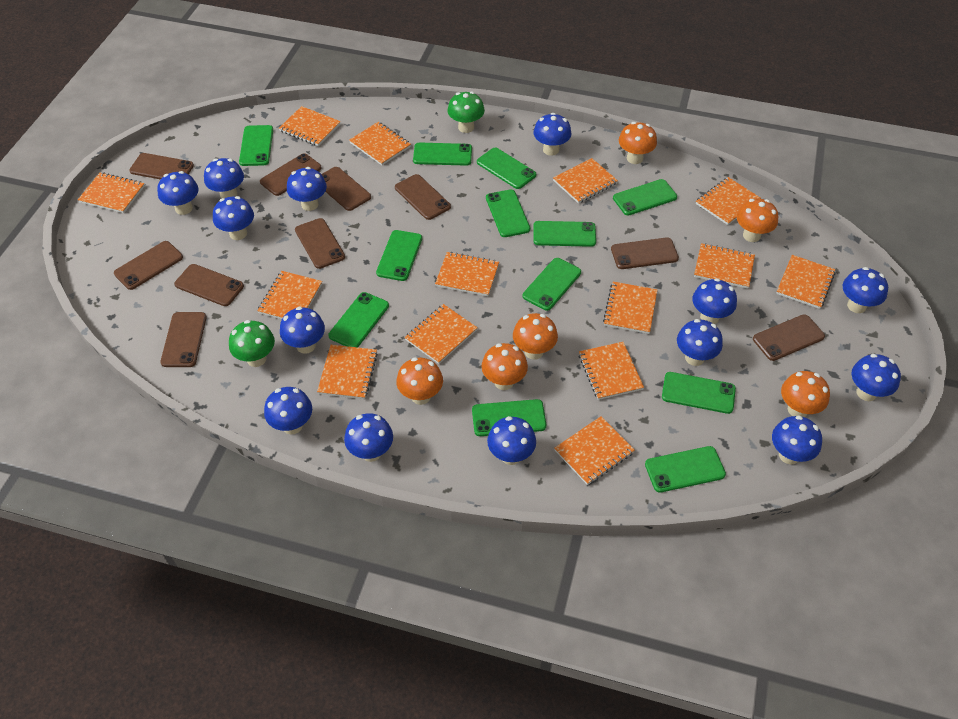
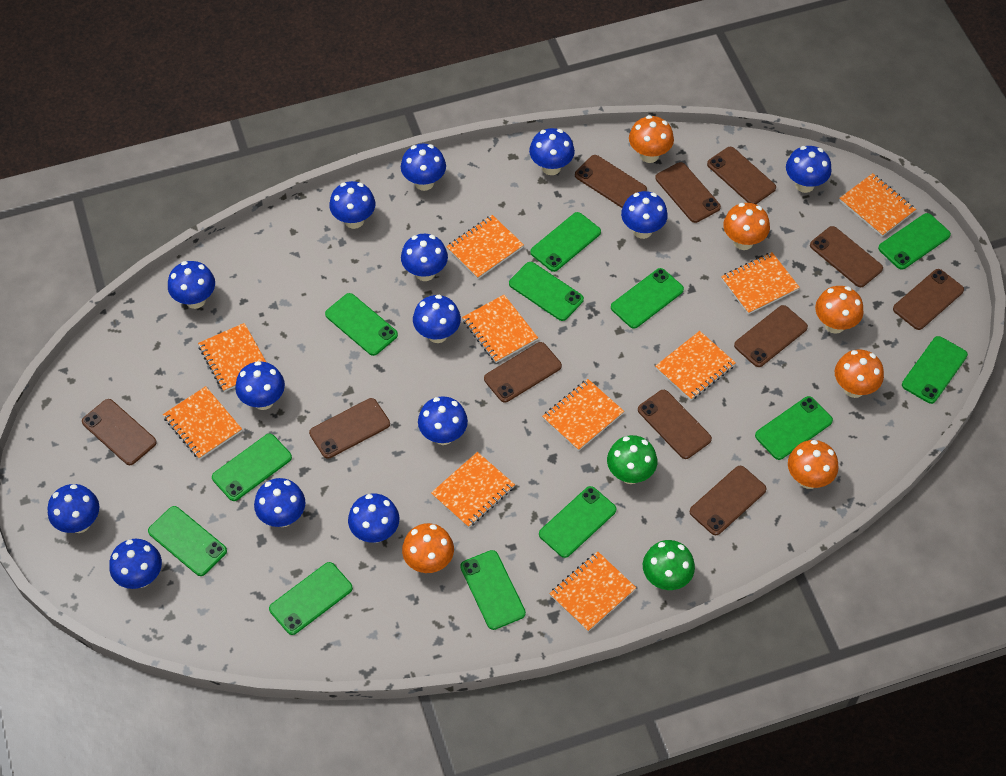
brown phone: [114,241,183,290] [129,153,194,180] [160,312,207,367] [174,264,244,306] [260,153,322,196] [295,218,345,269] [322,167,371,211] [395,174,451,220] [611,237,679,269] [753,314,825,361] = 10 -> [82,399,157,465] [309,398,390,459] [484,342,562,403] [575,155,647,208] [638,390,712,459] [655,162,721,223] [690,466,767,535] [707,147,776,204] [734,305,808,367] [810,226,883,287] [893,269,964,330] = 11
orange notebook: [78,172,145,213] [257,271,322,319] [279,106,341,146] [317,345,378,399] [349,122,411,165] [405,304,478,364] [435,252,499,296] [553,158,618,204] [554,416,635,485] [579,342,644,400] [603,282,657,334] [694,243,755,289] [696,177,761,225] [776,255,836,309] = 14 -> [163,386,242,460] [198,323,266,392] [431,452,515,528] [446,215,524,279] [462,295,538,363] [542,379,624,451] [549,551,636,632] [655,331,736,400] [721,252,800,314] [839,173,916,237] = 10

